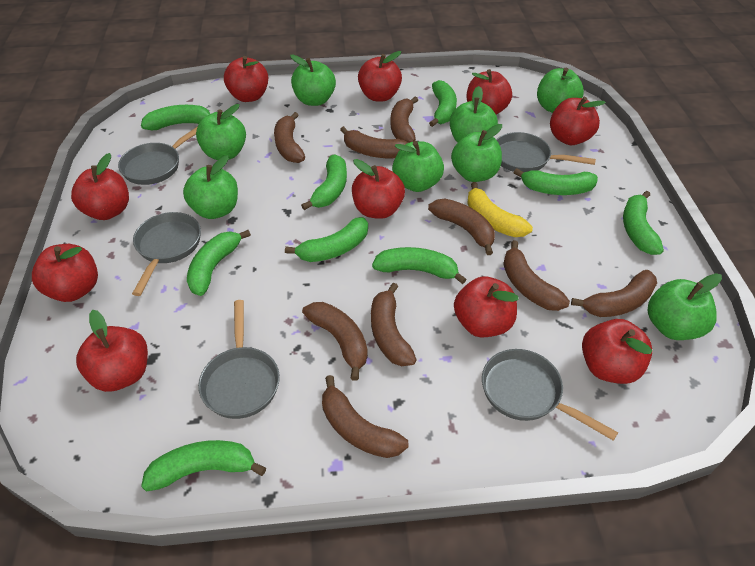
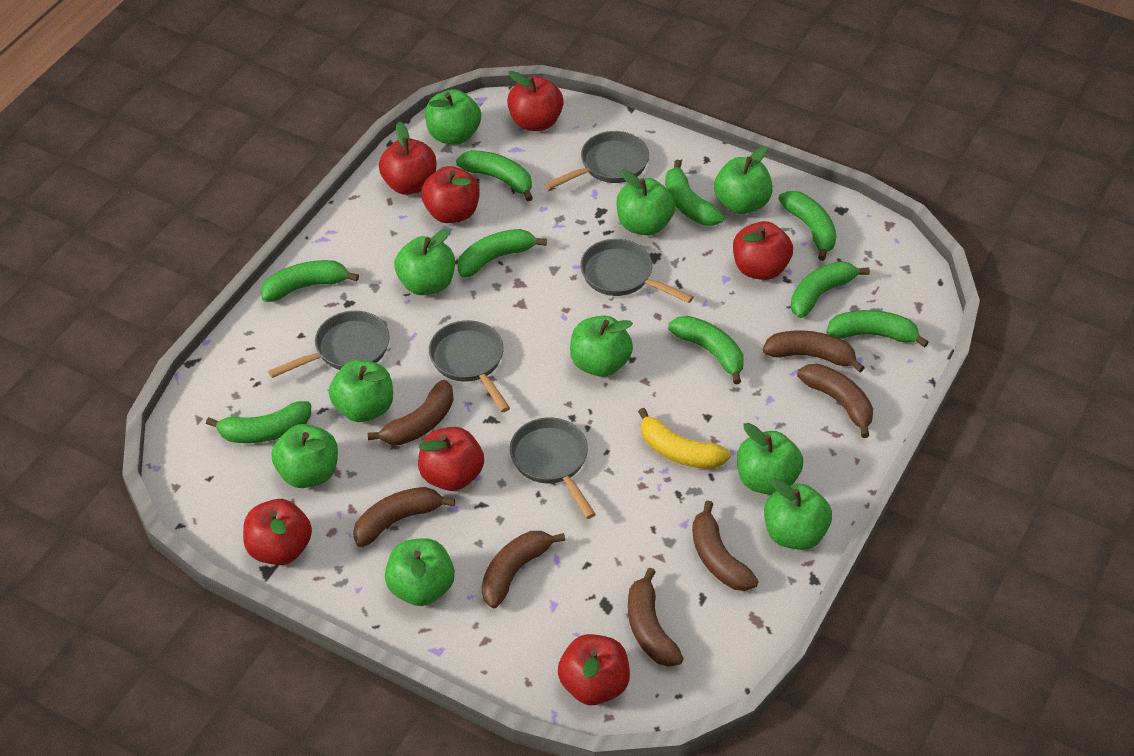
brown banana: [274,112,305,163] [302,302,368,381] [322,375,408,458] [340,126,408,158] [371,283,417,366] [390,96,418,143] [428,199,495,255] [503,240,570,311] [571,270,657,317] = 9 -> [353,487,455,547] [367,380,454,445] [481,531,565,608] [628,568,684,667] [692,500,759,591] [762,330,865,372] [797,364,873,438] = 7
green apple: [183,155,238,219] [196,104,246,160] [290,55,336,106] [392,141,444,192] [450,86,498,143] [451,124,502,182] [537,68,584,113] [647,273,722,340] = 8 -> [272,424,338,488] [329,360,393,422] [385,538,455,606] [394,228,455,295] [425,89,481,145] [570,316,633,377] [617,169,675,236] [714,146,772,214] [737,423,803,495] [764,477,832,550] = 10
red apple: [32,244,98,302] [71,153,129,220] [76,310,148,392] [224,56,268,102] [352,159,405,219] [358,51,402,101] [454,276,519,337] [467,69,512,115] [550,97,606,145] [582,319,653,384] = 10 -> [243,499,312,565] [379,122,436,195] [418,427,484,491] [421,166,480,223] [507,71,564,131] [558,634,630,705] [733,221,793,280] = 7

